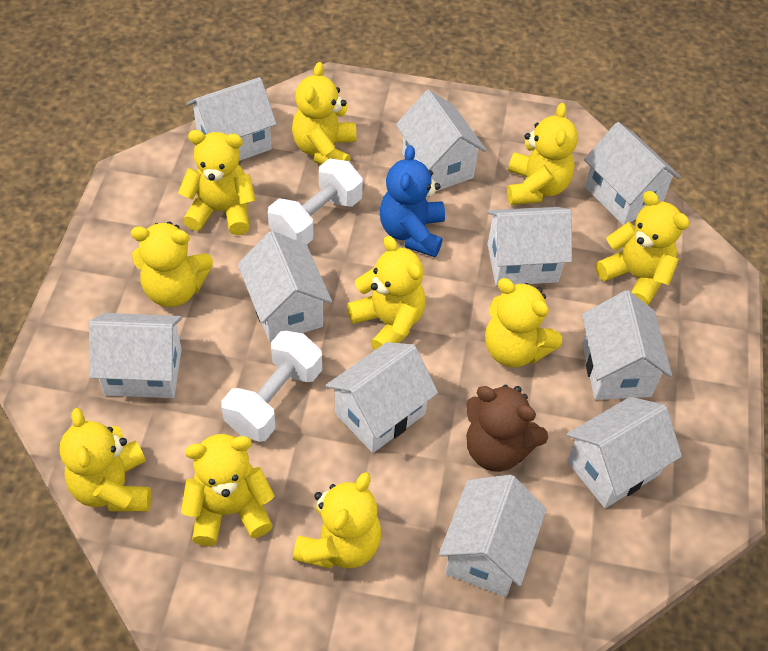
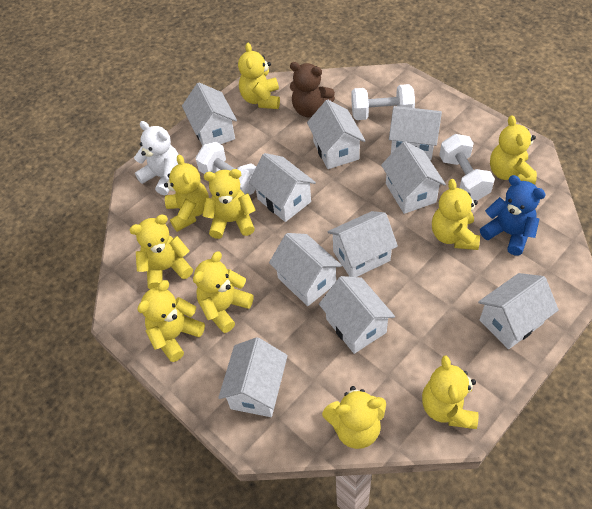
white dumbbell: [221,331,322,442] [268,159,363,245] = 2 -> [196,142,256,195] [352,84,415,120] [439,134,495,200] = 3
white teddy bear: none = 0 -> [134,121,179,196] = 1

